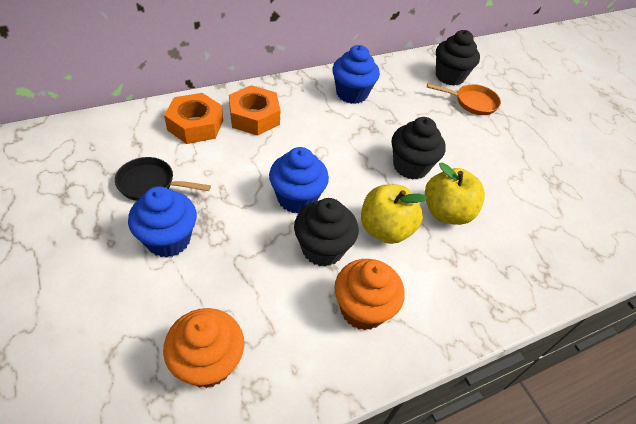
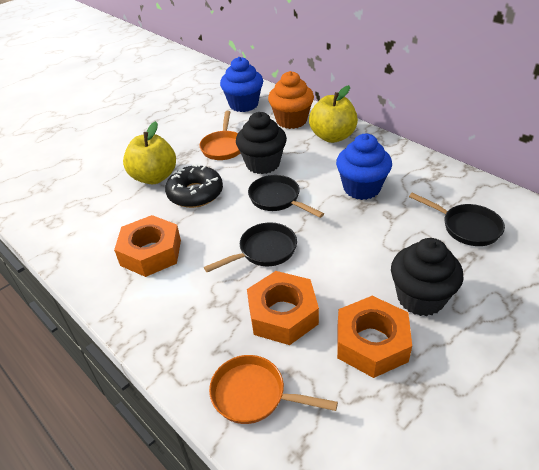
black cupcake: [294,198,358,267] [392,117,446,180] [436,30,480,86] = 3 -> [236,112,287,174] [391,238,463,316] = 2
black donut: none = 0 -> [165,164,223,208] = 1
black pan: [115,157,211,201] = 1 -> [204,222,297,272] [248,175,324,218] [409,193,505,246] = 3
blue cupcake: [128,186,197,258] [269,147,329,214] [332,45,380,104] = 3 -> [220,57,263,112] [336,134,392,200] = 2
orange cupcake: [163,308,244,388] [334,259,405,330] = 2 -> [268,71,314,129] = 1
orange nut: [164,93,223,144] [229,85,280,136] = 2 -> [114,215,181,277] [247,271,319,345] [337,296,412,378] = 3
orange pan: [427,84,501,115] = 1 -> [199,111,240,160] [209,355,338,424] = 2

